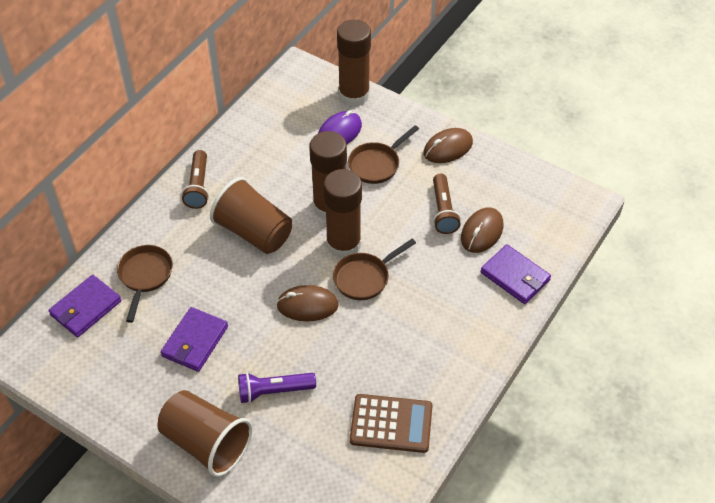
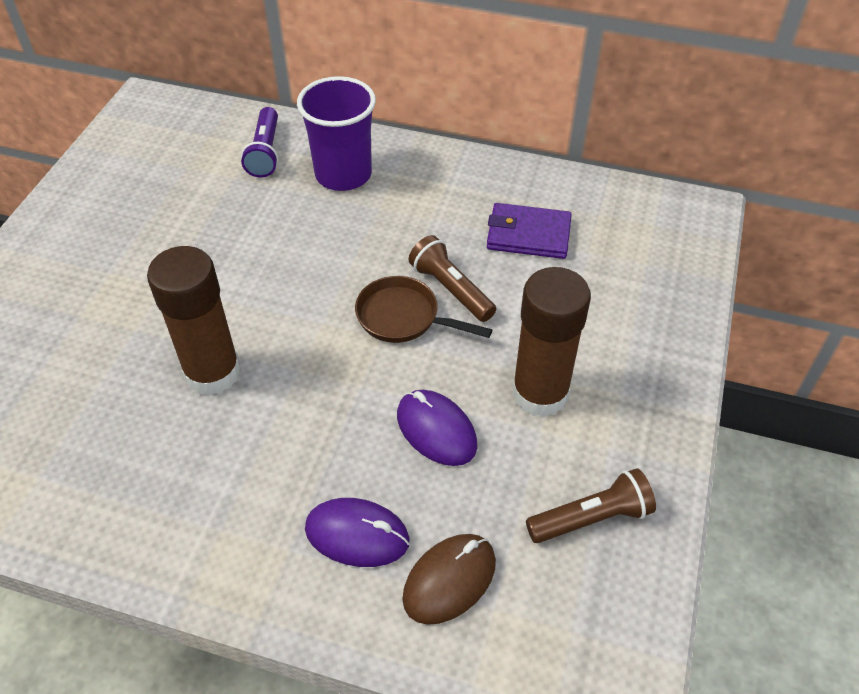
brown calculator: [350,394,433,453] = 1 -> none = 0
brown cup: [157,390,252,477] [210,177,292,254] = 2 -> none = 0
brown glue stick: [309,131,347,219] [324,169,362,258] [337,19,371,107] = 3 -> [147,246,241,396] [512,267,591,417] = 2
brown mouse: [276,285,339,321] [424,128,473,163] [461,207,503,253] = 3 -> [402,534,496,625] = 1
brown pan: [117,245,173,323] [333,239,416,300] [348,125,419,184] = 3 -> [355,276,492,343] = 1
purple cup: none = 0 -> [297,76,376,191] = 1
purple mouse: [318,110,362,144] = 1 -> [305,498,410,567] [397,390,477,466] = 2
purple wallet: [48,275,121,337] [160,307,228,372] [480,244,551,304] = 3 -> [487,203,572,259] = 1

